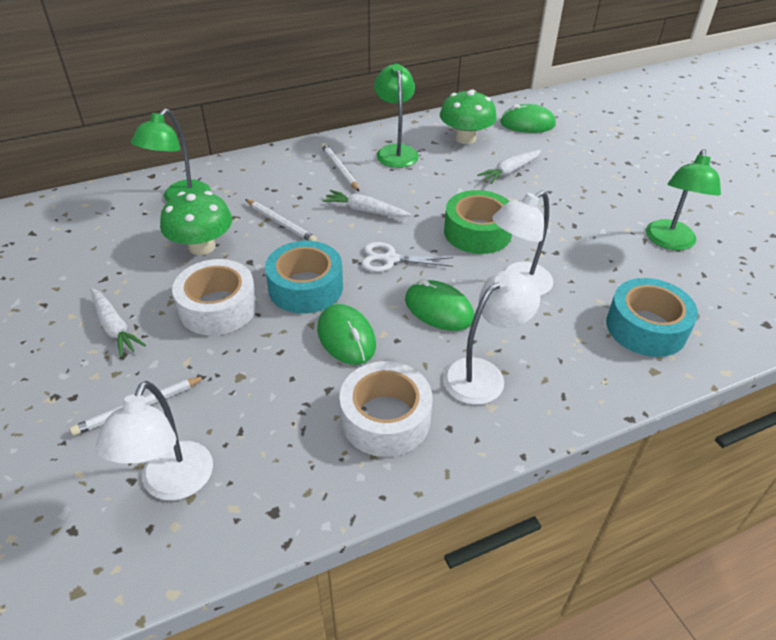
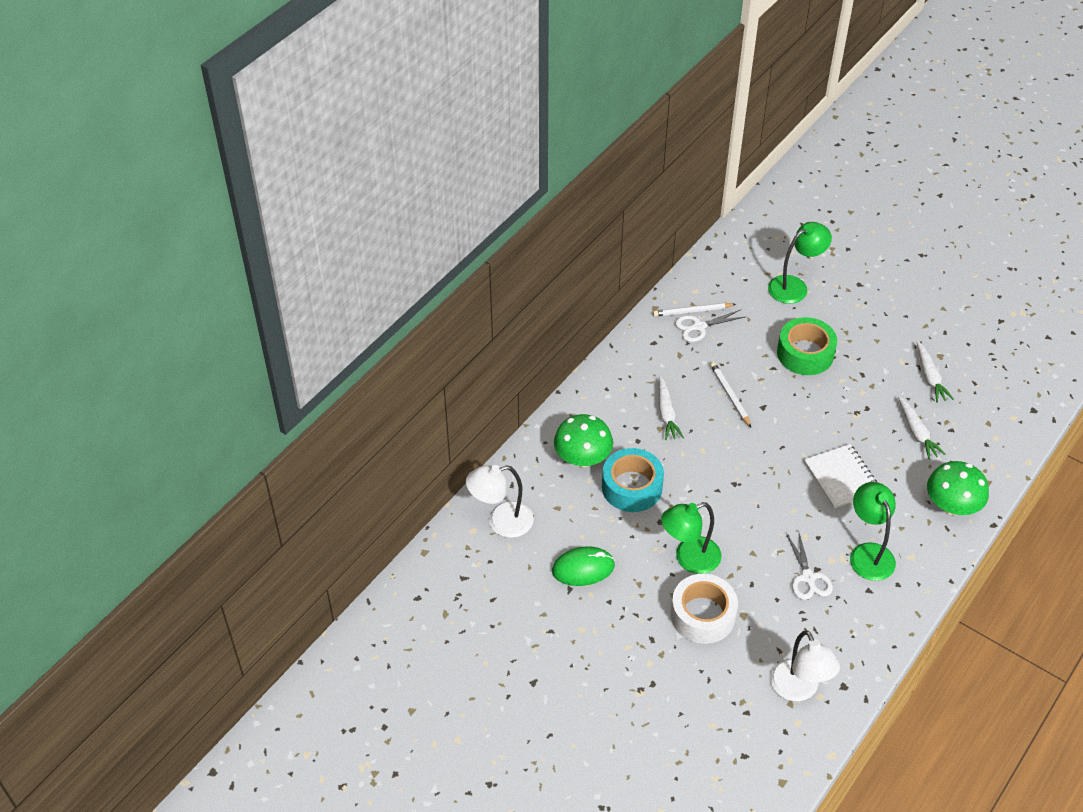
green mouse: [317,304,376,365] [405,279,474,331] [500,104,556,133] = 3 -> [552,546,615,586] = 1
turquoise tape: [265,241,343,314] [606,278,698,357] = 2 -> [602,448,664,512] = 1
white lamp: [96,381,213,500] [443,270,540,405] [492,191,553,296] = 3 -> [466,465,534,538] [770,630,840,701] = 2
white notebook: none = 0 -> [804,444,877,508] = 1
white pencil: [70,376,207,436] [245,199,317,241] [321,143,360,192] = 3 -> [653,303,736,316] [710,362,751,427] = 2
white scissors: [361,242,453,272] = 1 -> [675,310,745,342] [786,530,833,600] = 2
white tape: [172,259,257,336] [339,361,433,457] = 2 -> [671,574,738,644] = 1

